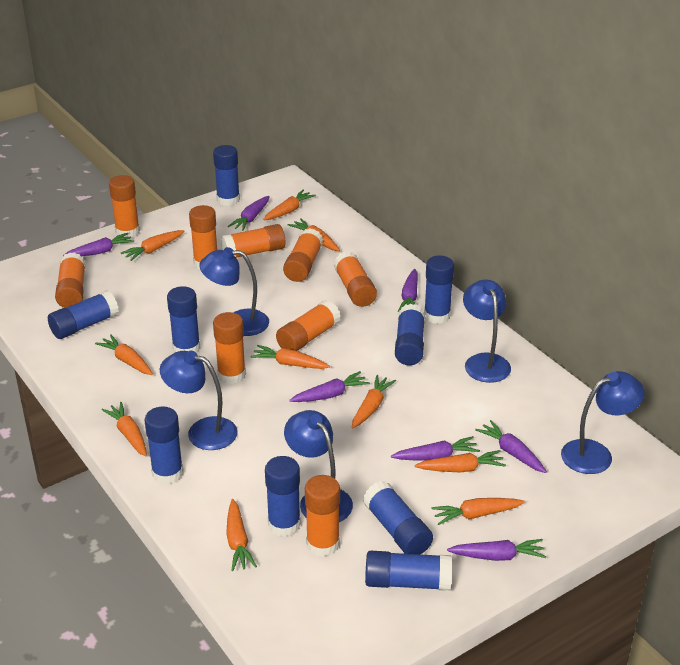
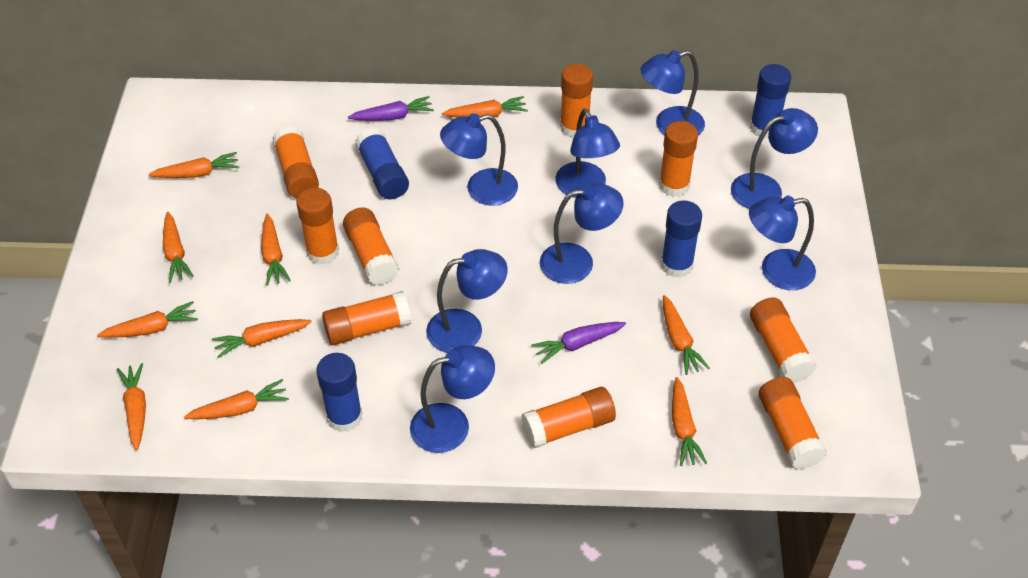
blue glue stick: [48,290,119,339] [145,406,183,484] [167,286,200,353] [213,145,240,206] [265,456,301,537] [363,481,433,555] [365,551,452,591] [395,304,425,365] [424,255,454,324] = 9 -> [316,353,362,432] [355,128,409,199] [661,200,702,278] [750,64,791,139] = 4
blue lamp: [160,351,238,450] [199,247,269,336] [284,410,353,522] [463,280,511,383] [561,371,644,474] = 5 -> [410,345,495,453] [426,249,508,353] [440,113,518,206] [540,183,624,284] [555,108,620,198] [640,50,705,136] [731,108,818,209] [749,196,816,290] = 8
purple carrot: [63,233,134,256] [228,196,270,231] [289,371,370,402] [391,436,480,461] [398,269,418,312] [447,539,546,561] [475,420,547,473] = 7 -> [348,96,434,121] [531,322,626,364] = 2

